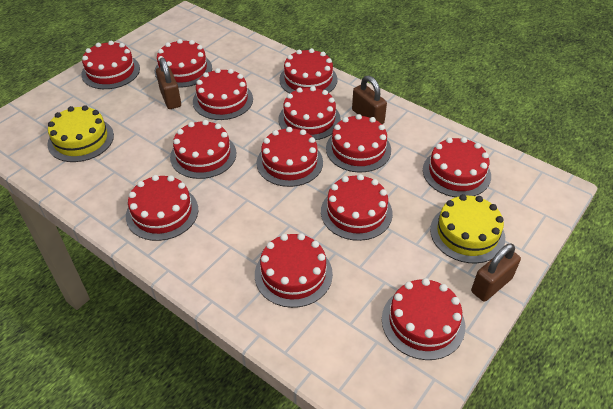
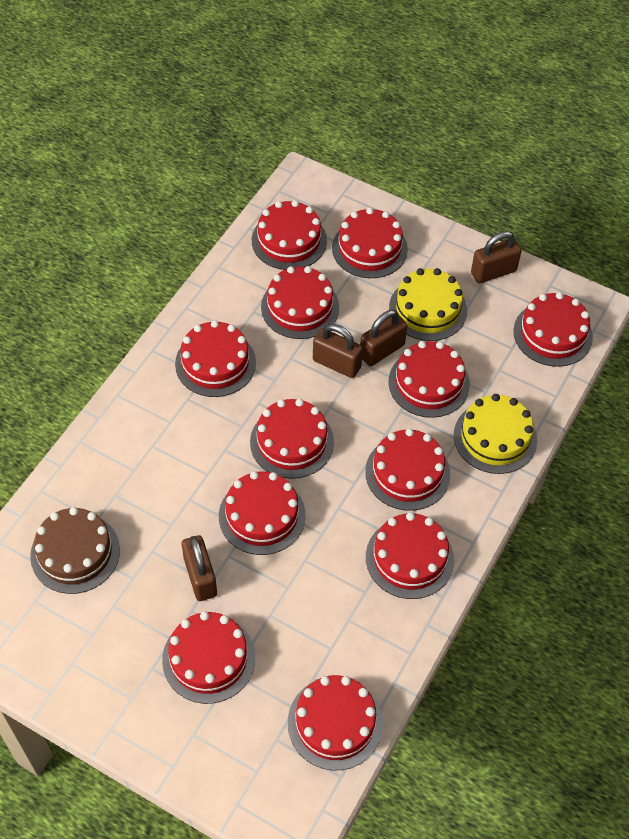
brown cake: none = 0 -> [30,507,120,594] = 1
brown padlock: [156,58,181,109] [352,76,387,124] [471,244,521,302] = 3 -> [182,535,217,601] [313,324,363,378] [360,310,407,366] [471,231,522,284] = 4
red cake: [81,41,140,89] [126,175,198,241] [154,39,212,88] [170,120,236,179] [193,68,253,120] [255,233,333,308] [256,127,323,187] [279,48,338,93] [279,86,341,140] [321,174,393,241] [326,114,391,172] [382,278,465,360] [423,137,491,197] = 13 -> [162,611,255,704] [175,320,256,397] [219,471,306,555] [250,399,334,479] [252,200,327,270] [261,266,339,339] [288,675,383,770] [332,208,408,278] [365,428,450,511] [366,512,454,599] [389,341,470,418] [513,292,593,367] = 12

